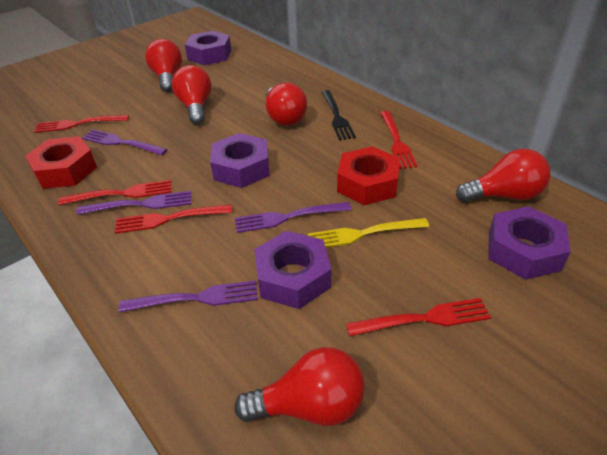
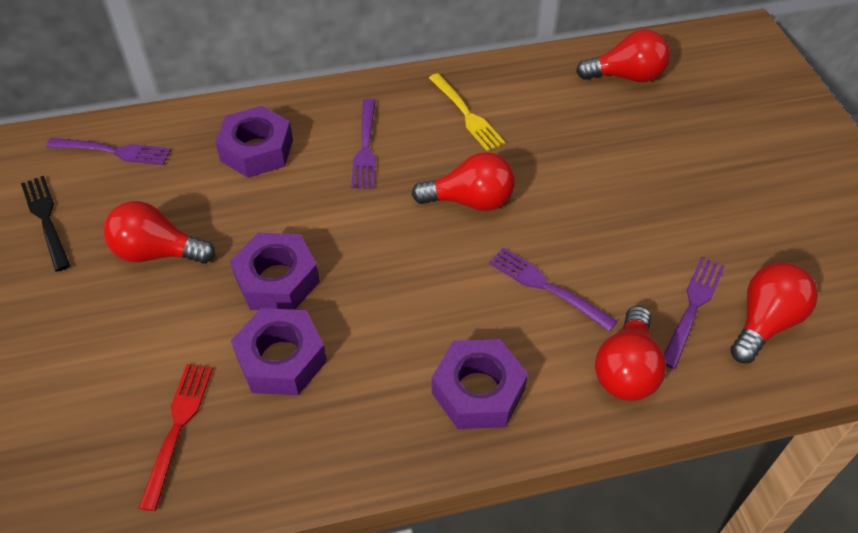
red fork: [34,115,129,133] [58,180,171,205] [115,204,232,234] [346,298,491,336] [381,111,417,169] = 5 -> [139,364,213,511] = 1
red nut: [25,136,97,189] [337,146,400,205] = 2 -> none = 0

